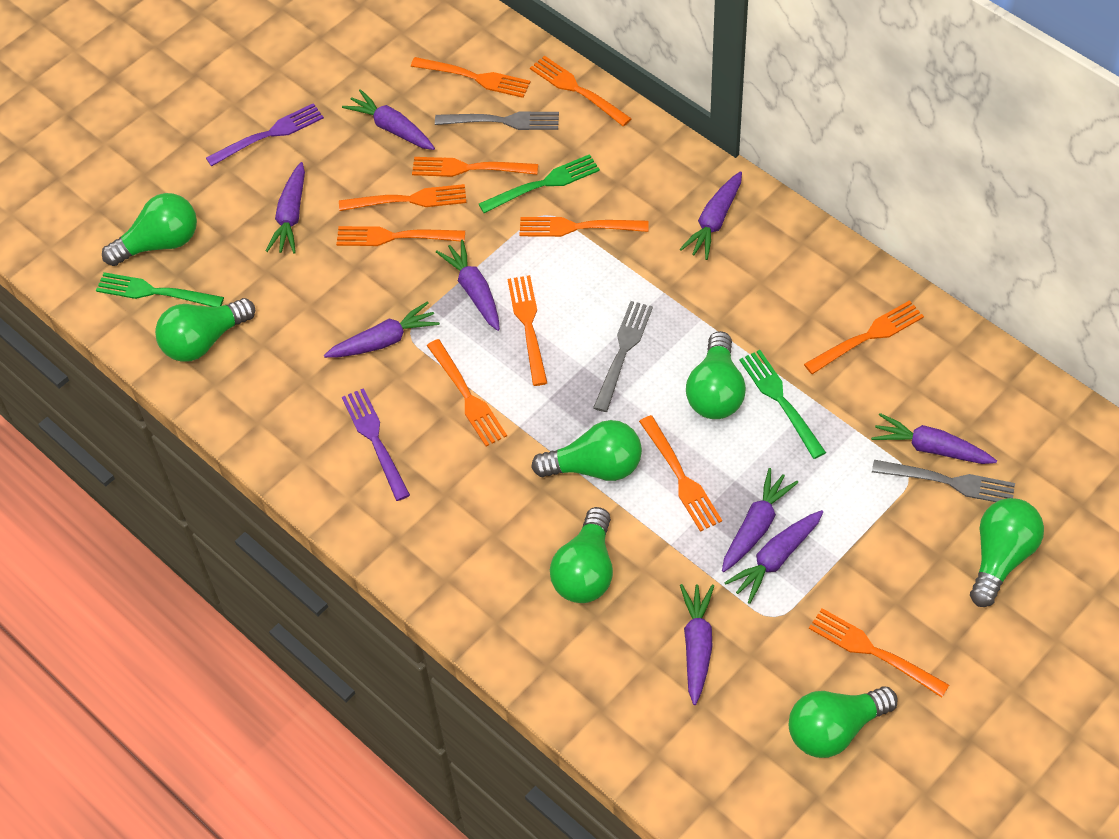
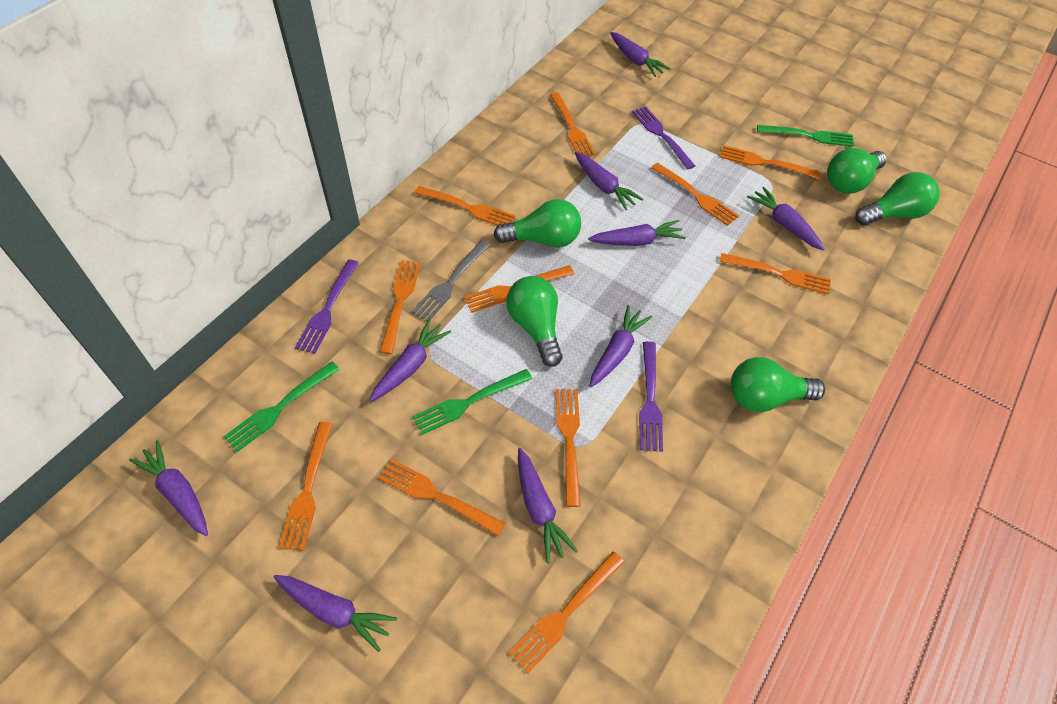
green light bulb: [102,193,197,266] [155,298,255,362] [531,420,642,481] [550,507,613,603] [686,331,746,419] [789,686,897,758] [970,498,1044,607] = 7 -> [494,199,581,248] [506,276,563,367] [731,357,825,412] [827,148,887,194] [855,172,940,226] = 5
grey fork: [435,112,559,130] [593,301,653,412] [872,460,1015,502] = 3 -> [412,240,490,321] = 1
purple fork: [206,103,324,167] [342,388,410,501] = 2 -> [295,259,359,354] [632,106,695,170] [639,341,663,452] = 3

